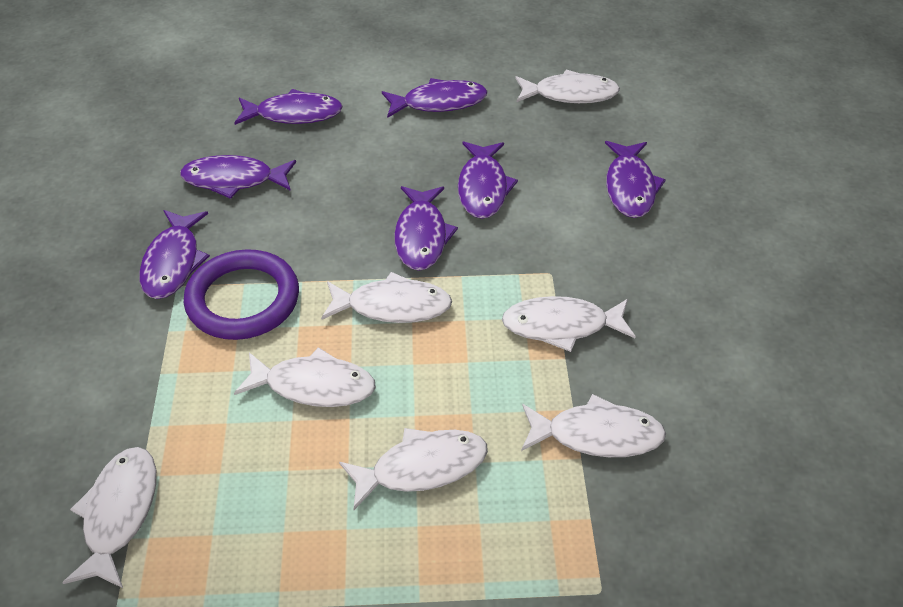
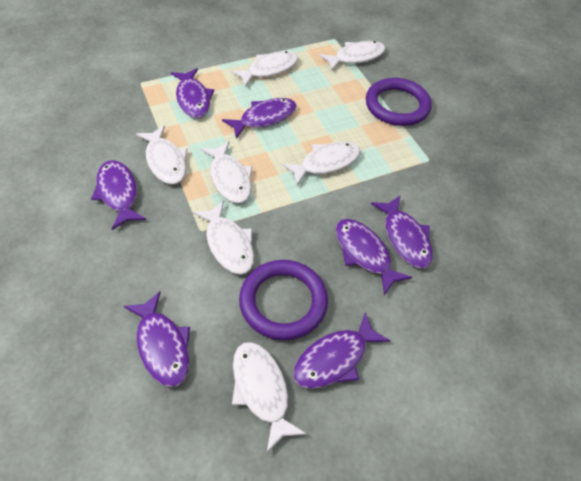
purple ring: [184,249,299,340] = 1 -> [239,260,328,340] [366,78,432,126] = 2

